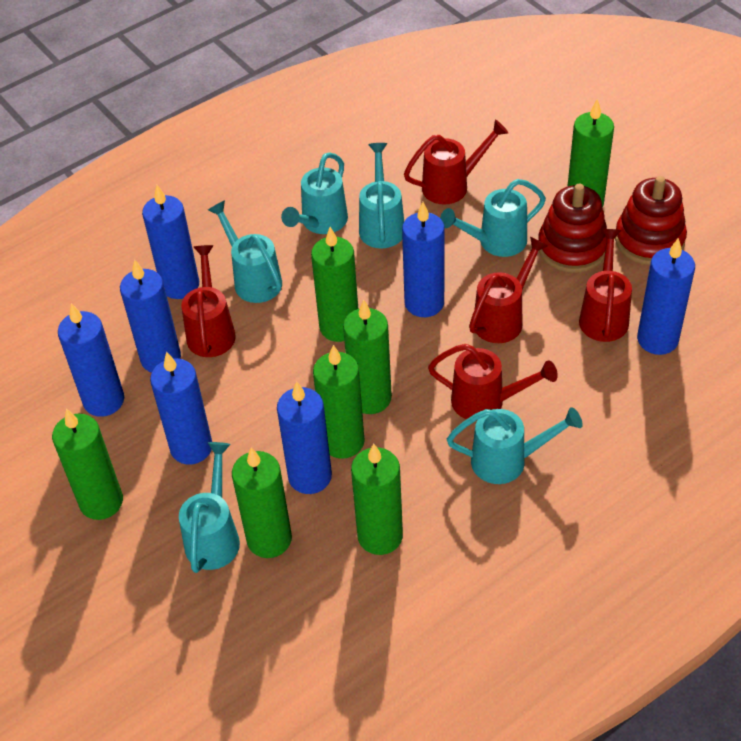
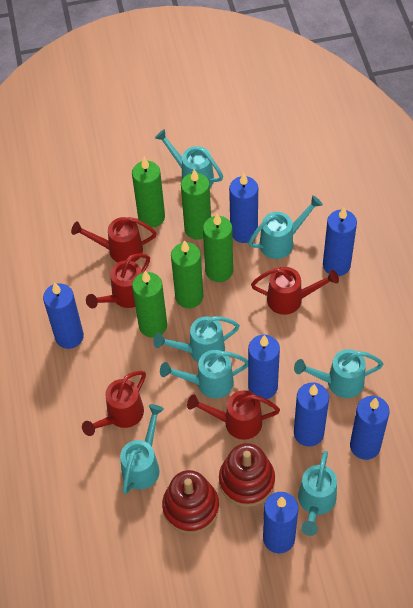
green candle: [52,408,123,520] [232,447,292,558] [311,227,358,342] [313,345,365,459] [343,300,392,414] [351,444,403,555] [567,99,614,208] = 7 -> [132,157,165,228] [132,271,167,338] [171,240,203,308] [181,169,211,240] [203,214,233,282] = 5
turquoise watering can: [179,442,240,573] [208,200,282,303] [281,152,348,234] [359,143,404,248] [440,179,546,257] [447,407,583,484] = 6 -> [120,404,164,494] [153,316,240,363] [155,129,223,187] [160,350,248,398] [248,195,323,259] [294,349,383,398] [298,451,337,536] = 7

